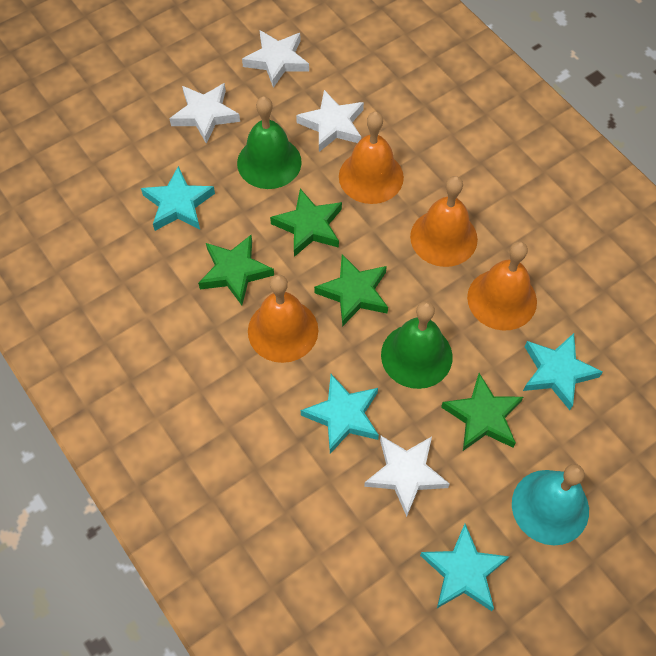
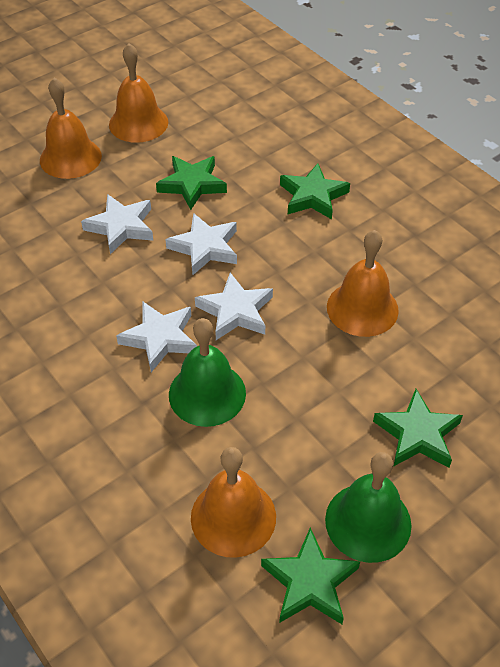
turquoise bell: [512,464,589,545] = 1 -> none = 0
turquoise star: [141,166,215,231] [301,374,379,454] [420,524,510,611] [523,333,603,410] = 4 -> none = 0

